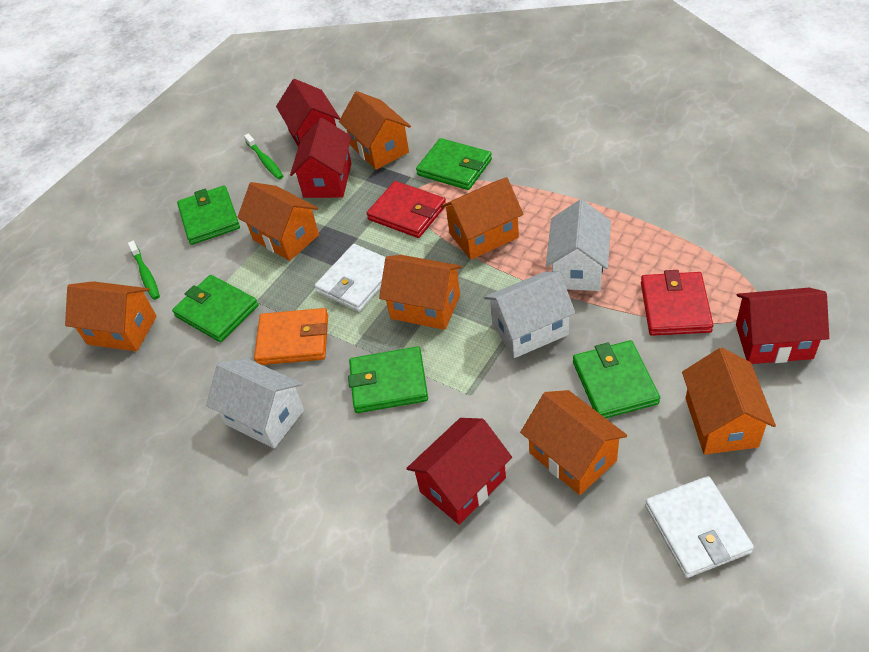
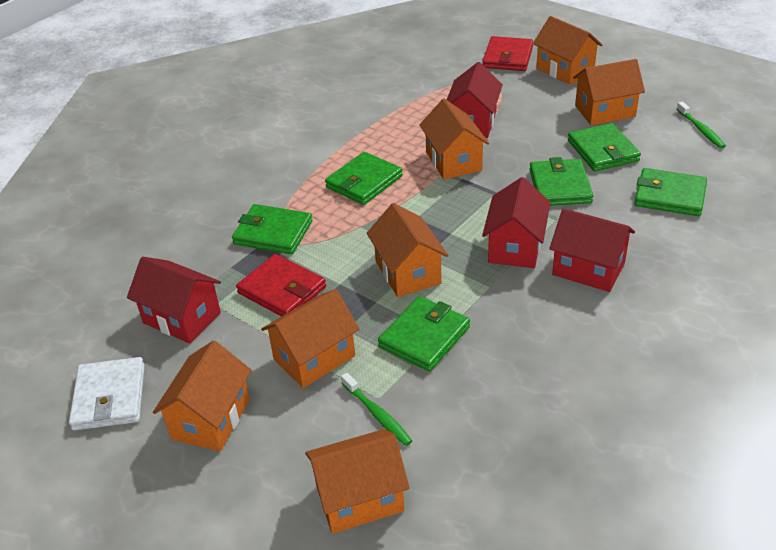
green wallet: [172,275,258,342] [177,186,240,245] [348,346,428,413] [416,138,492,190] [573,340,660,418] = 5 -> [232,204,312,254] [325,152,403,205] [378,296,470,371] [530,157,593,206] [568,123,641,171] [634,168,707,216] = 6
orange wallet: [254,308,328,365] = 1 -> none = 0
white house: [206,358,304,448] [484,272,576,358] [546,199,611,291] = 3 -> none = 0
white wallet: [315,244,386,312] [645,476,754,578] = 2 -> [69,357,145,431] = 1

